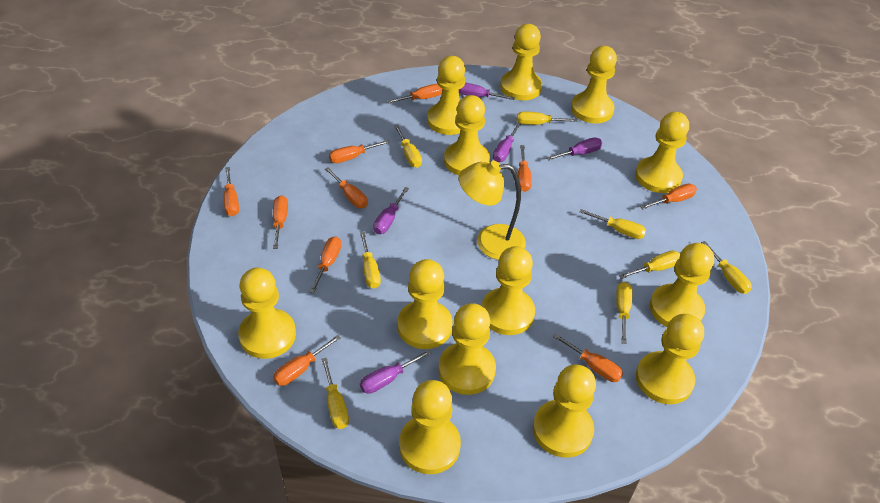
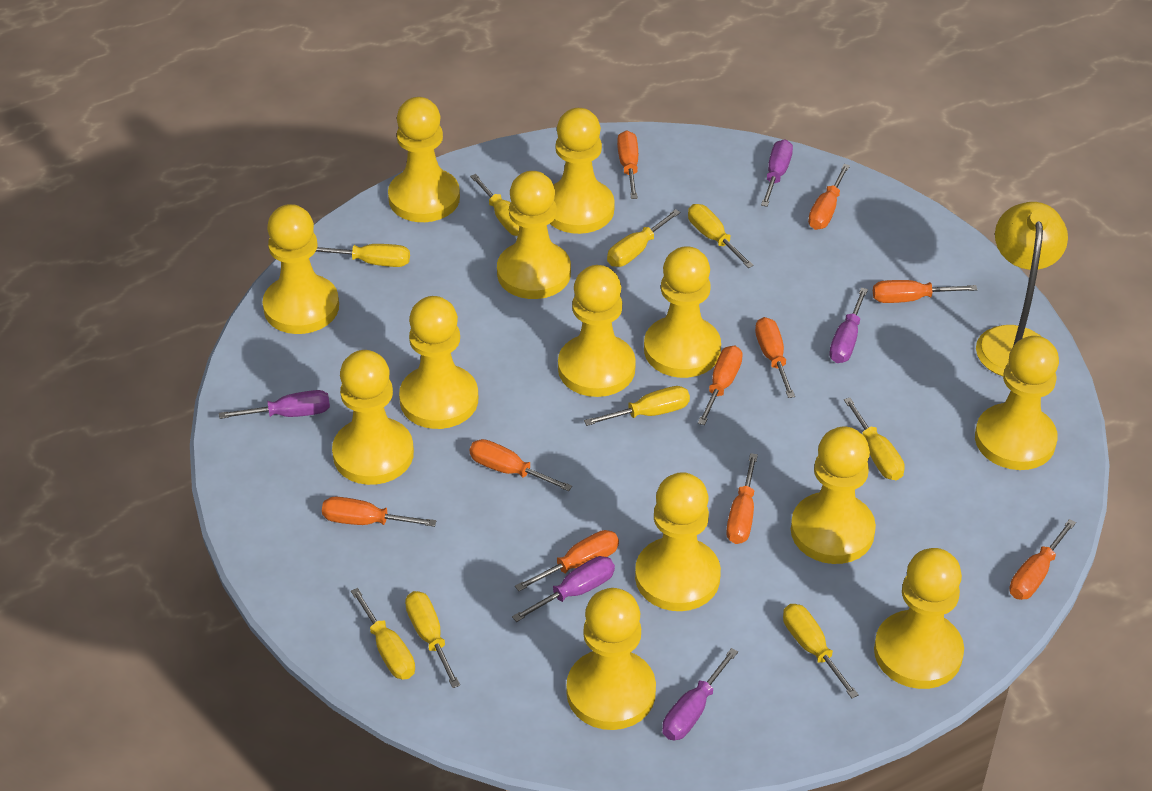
yellow screwdriver: [321,358,349,429] [360,232,381,289] [394,125,422,168] [517,112,577,125] [580,209,646,239] [616,282,632,344] [619,251,680,279] [701,241,752,294] = 8 -> [316,244,410,267] [351,588,415,679] [405,591,460,688] [470,174,519,236] [584,386,690,426] [607,209,681,267] [688,204,754,268] [783,604,859,698] [844,398,905,480] = 9

